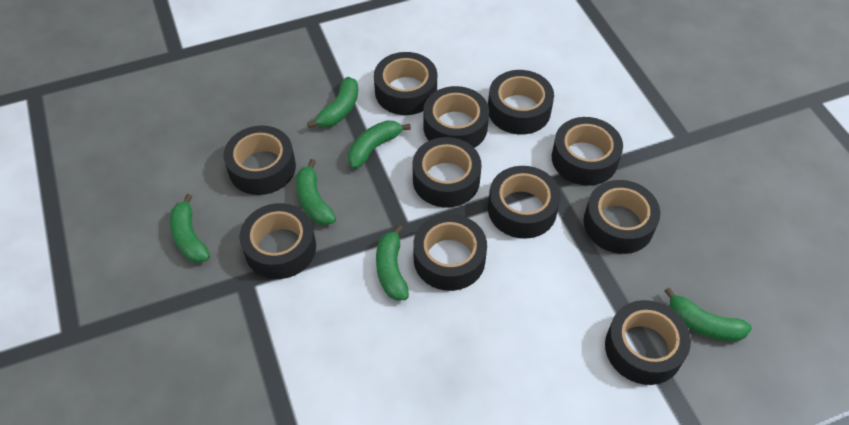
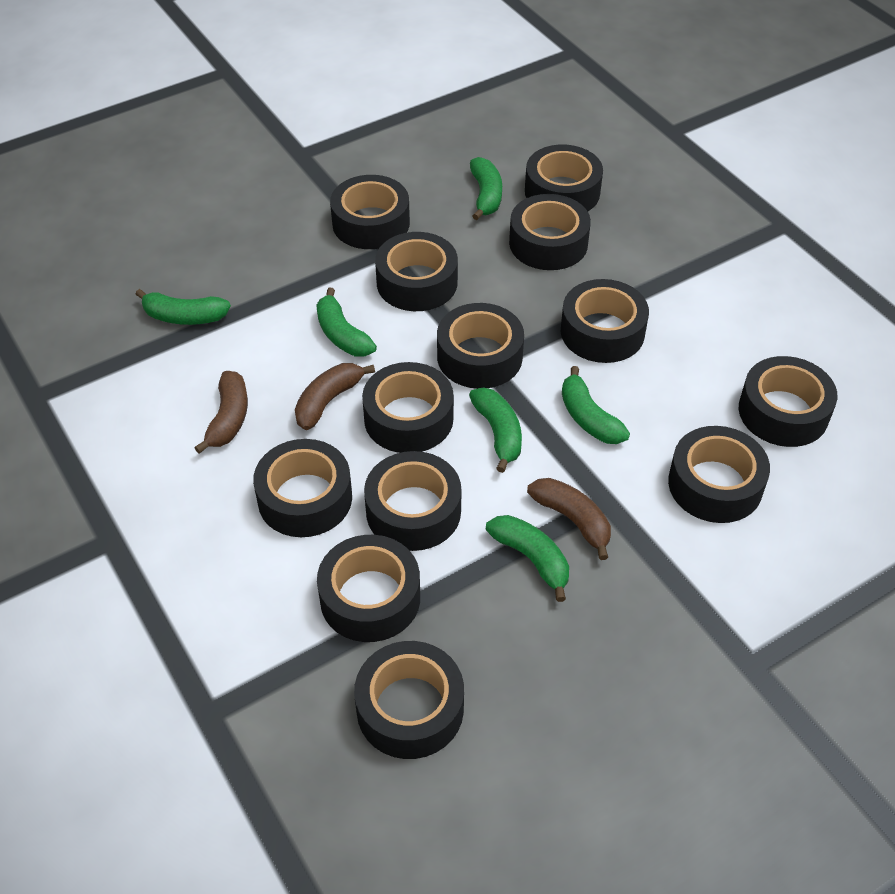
black tape: [224,126,296,195] [239,203,316,279] [374,52,437,115] [412,137,482,208] [413,214,487,291] [423,86,489,148] [488,70,554,135] [488,166,561,239] [552,117,623,186] [584,180,660,254] [605,300,691,385] = 11 -> [253,439,352,537] [317,535,420,642] [330,175,410,249] [354,641,464,759] [362,362,454,453] [364,451,462,551] [375,232,458,311] [437,303,524,389] [509,194,591,270] [525,145,603,211] [561,279,649,363] [668,426,770,523] [739,356,837,447] = 13
brown banana: none = 0 -> [194,371,248,454] [295,363,375,430] [527,478,611,560] = 3

